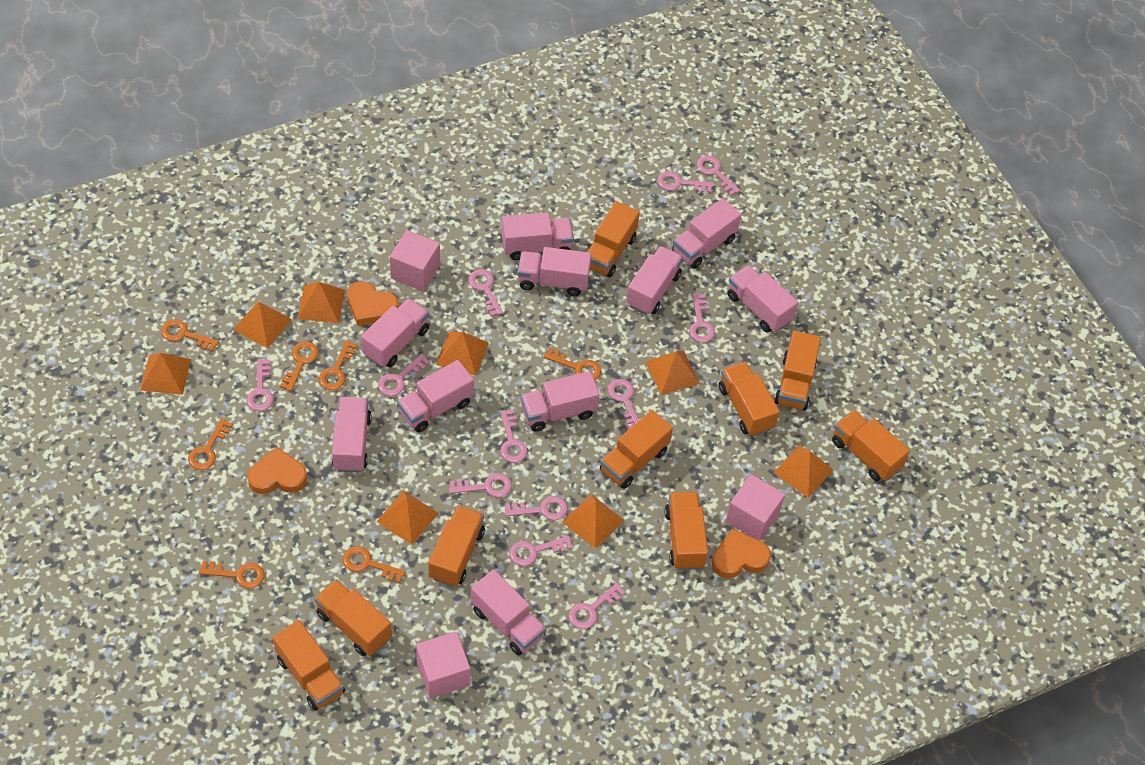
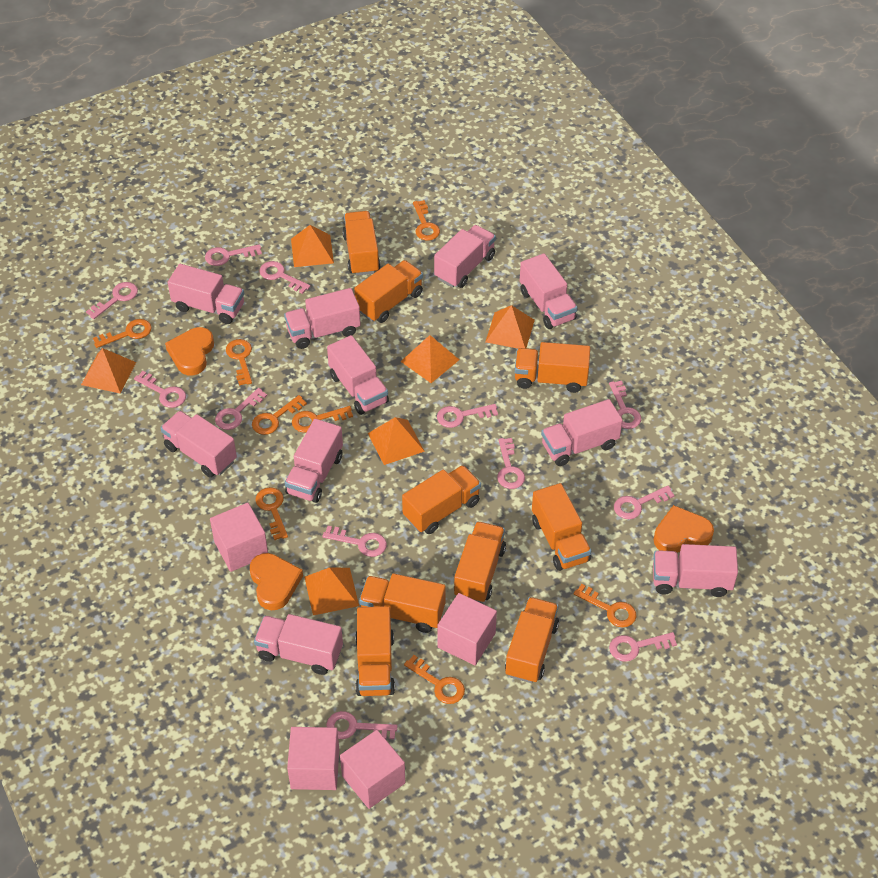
orange key: [161,319,219,352] [188,418,233,470] [199,561,265,589] [280,341,318,392] [319,340,357,390] [343,546,406,583] [544,348,601,381] = 7 -> [93,319,152,348] [226,339,252,385] [252,395,307,435] [256,487,288,540] [292,406,353,433] [404,655,465,704] [413,200,440,241] [574,584,637,628] = 8
orange pyramid: [140,353,191,395] [233,301,292,348] [297,282,345,323] [376,490,439,545] [436,332,489,376] [563,494,624,549] [646,351,700,395] [774,445,833,498] = 8 -> [81,348,136,394] [291,225,334,267] [304,568,359,615] [368,417,425,465] [400,335,459,383] [485,305,535,349] = 6
pink cube: [390,230,440,291] [416,631,470,698] [726,474,785,541] = 3 -> [210,503,268,572] [287,727,339,790] [340,730,405,809] [437,593,497,665] = 4

